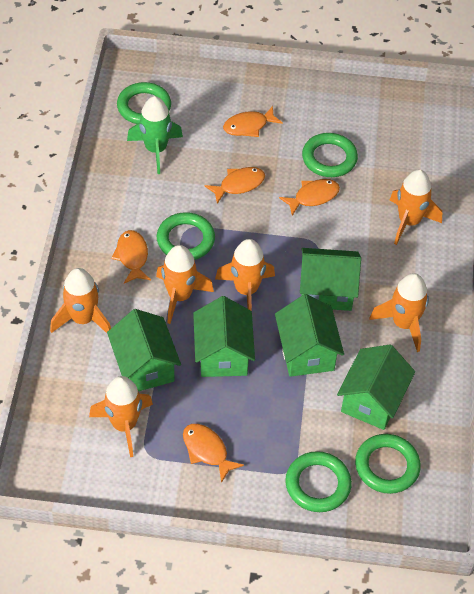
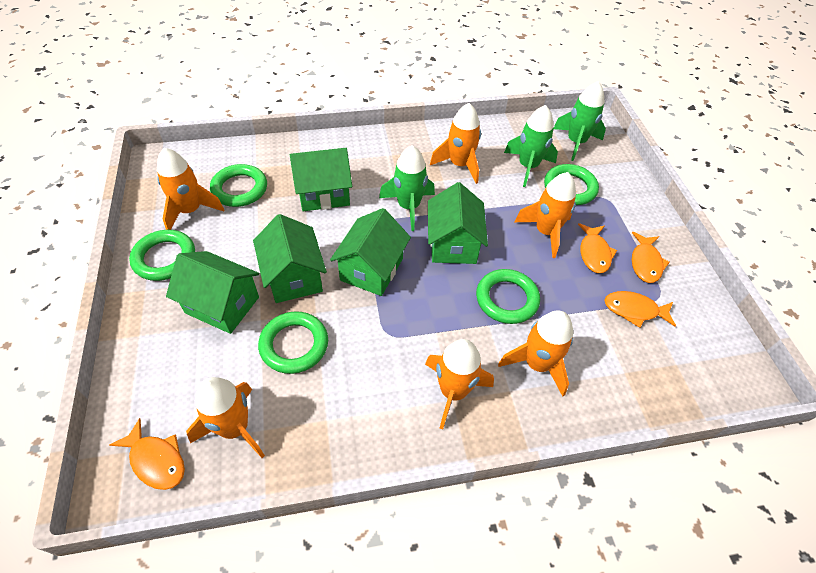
green rocket: [127,96,183,174] = 1 -> [379,145,435,231] [504,105,558,187] [553,81,606,161] = 3
orange fish: [111,230,151,283] [183,424,244,483] [205,167,265,204] [223,106,283,137] [279,179,340,216] = 5 -> [110,418,185,490] [578,223,617,273] [604,291,676,328] [632,232,670,283] = 4

